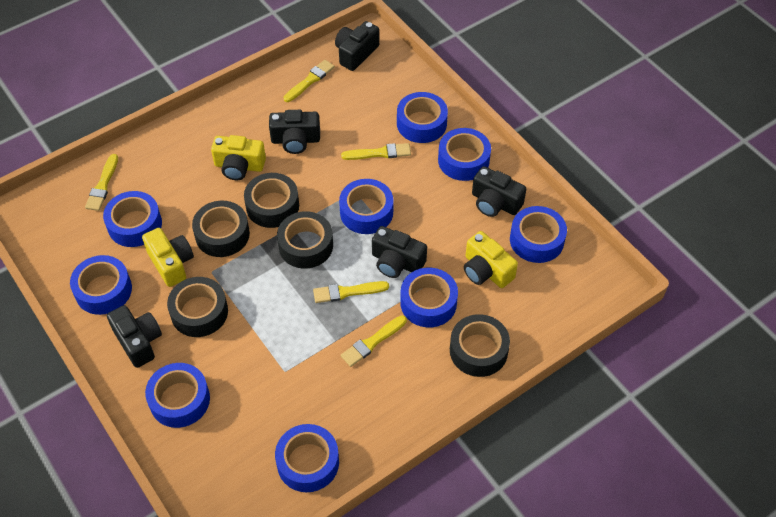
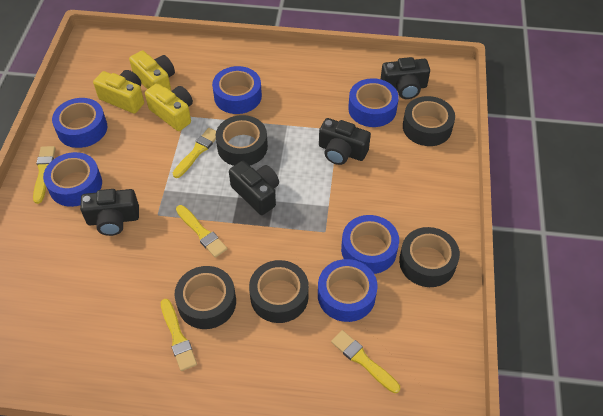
black camera: [107,305,162,368] [269,110,320,154] [335,21,379,71] [372,226,427,278] [472,166,526,217] = 5 -> [80,189,139,236] [229,161,279,215] [319,118,371,165] [381,57,430,99] = 4
blue tape: [70,255,132,315] [103,191,162,247] [145,363,210,428] [275,424,339,492] [339,179,393,234] [397,92,448,143] [400,267,458,328] [438,128,491,181] [510,206,567,263] = 9 -> [43,152,102,207] [52,98,107,148] [212,66,262,114] [318,259,378,322] [341,215,399,274] [348,78,399,127] = 6

